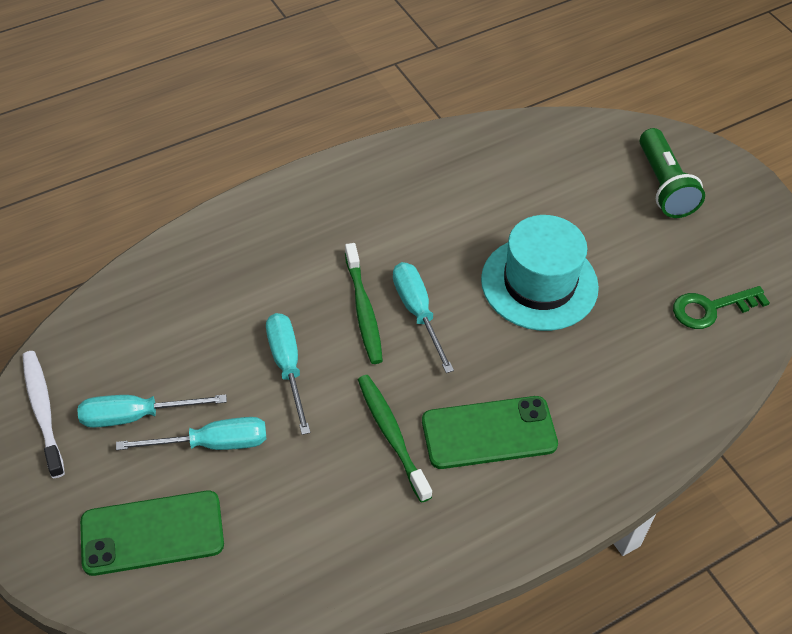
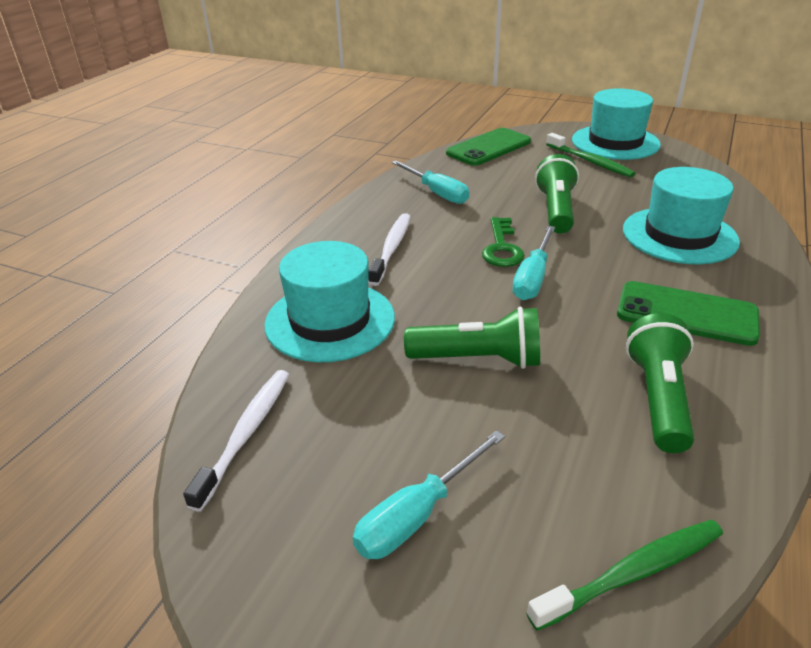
green flashlight: [640,128,705,218] = 1 -> [404,307,540,369] [535,154,579,234] [626,313,695,453] = 3
turquoise hat: [481,215,599,331] = 1 -> [264,241,395,362] [572,89,661,160] [623,167,740,264] = 3
turquoise screwdriver: [77,394,227,428] [116,417,266,450] [266,313,311,435] [393,262,454,373] = 4 -> [353,430,505,559] [392,160,469,204] [512,226,555,300] = 3
white toothbrush: [23,351,65,478] = 1 -> [183,370,289,512] [368,213,411,286] = 2

